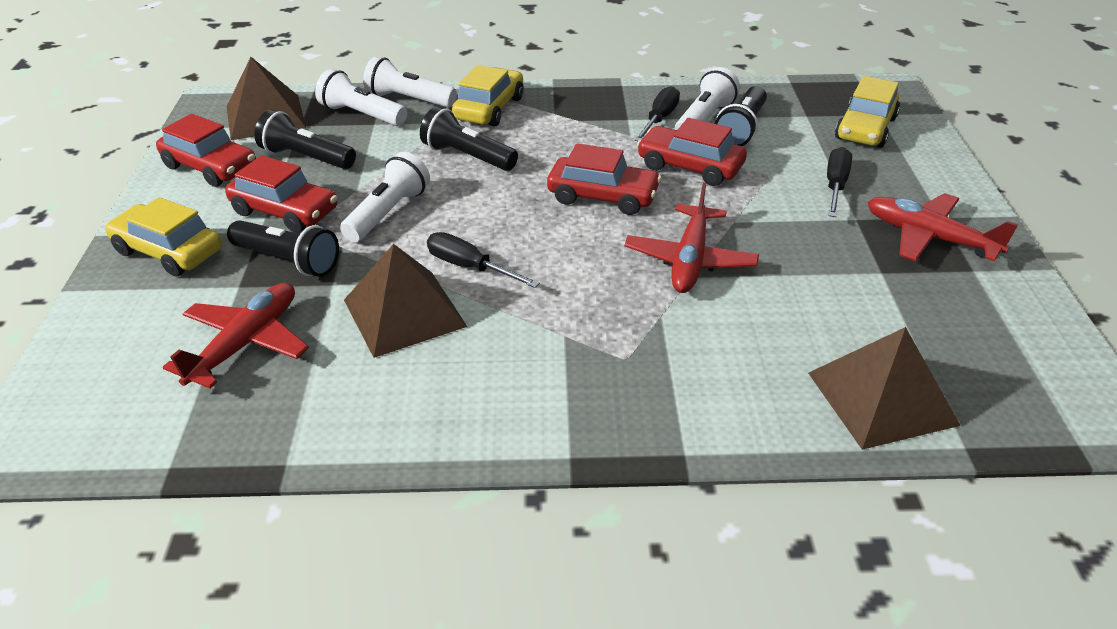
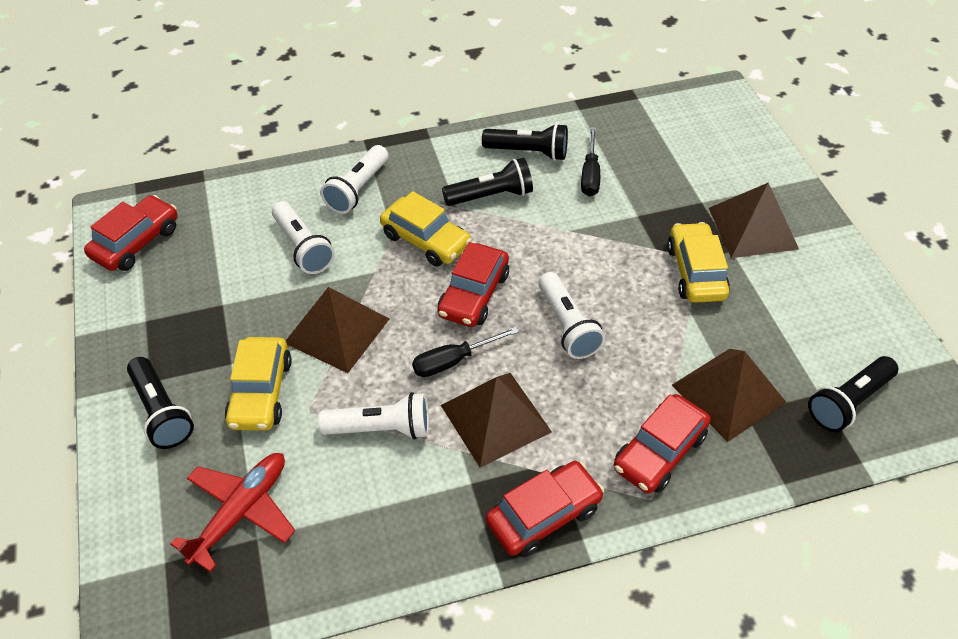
black screwdriver: [427,232,540,288] [634,86,680,141] [827,147,852,217] = 3 -> [412,327,519,377] [581,127,600,196] = 2
brown pyramid: [227,57,306,140] [344,244,468,358] [808,327,961,450] = 3 -> [286,287,389,373] [441,373,552,468] [672,349,786,442] [709,183,799,258] = 4
red plane: [163,283,309,389] [624,182,759,293] [867,193,1018,262] = 3 -> [170,453,295,573] = 1

